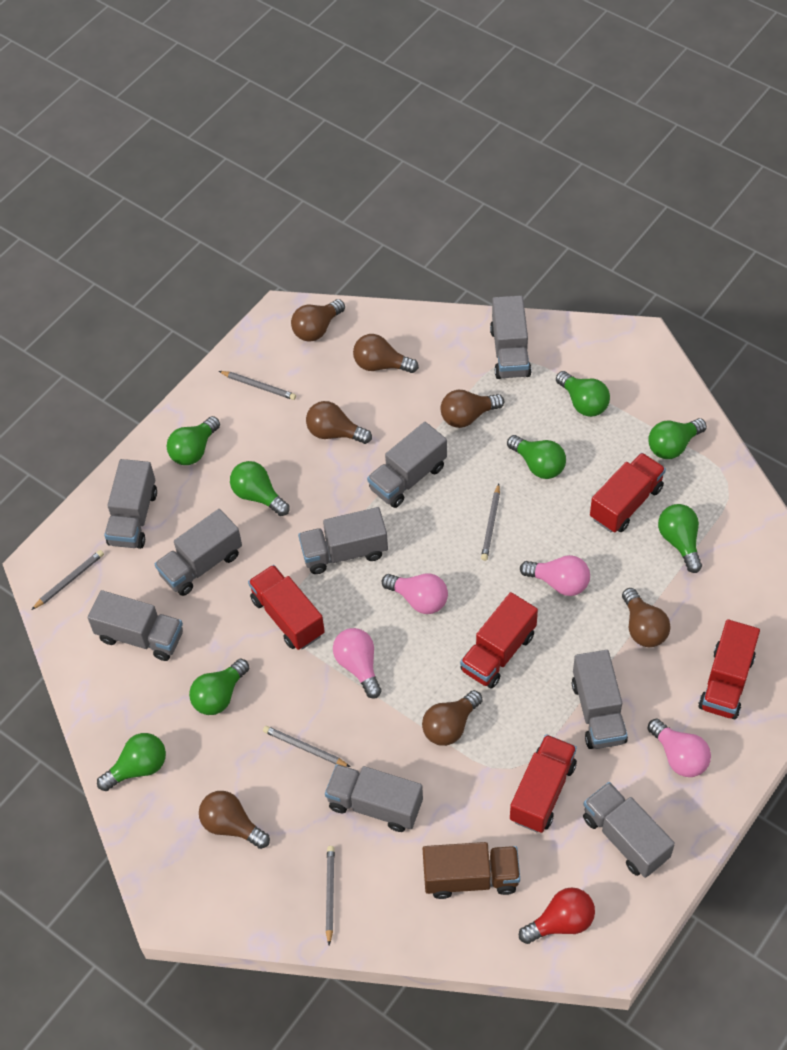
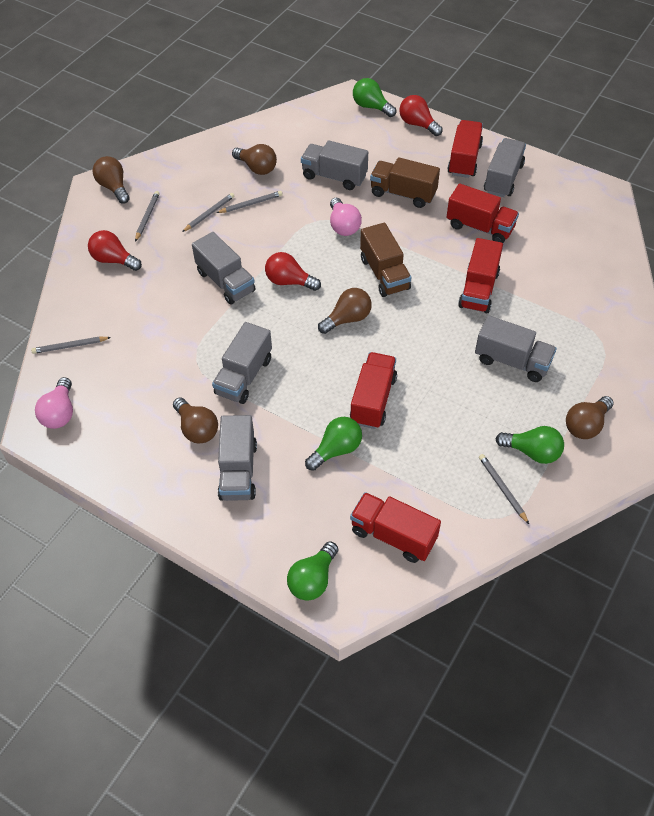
brown light bulb: [199,791,270,849] [291,299,345,342] [306,401,372,444] [353,334,419,373] [422,690,483,746] [441,390,504,428] [622,588,671,647] = 7 -> [93,156,130,204] [173,397,218,444] [232,144,277,175] [318,288,372,334] [566,396,614,439] = 5
brown truck: [423,842,520,899] = 1 -> [360,223,411,297] [370,157,440,208] = 2
green light bulb: [97,733,166,791] [167,416,220,465] [189,659,249,715] [230,461,290,516] [507,435,566,479] [556,371,610,417] [648,418,707,459] [658,504,702,573] = 8 -> [287,541,338,601] [305,417,362,471] [353,78,396,117] [495,426,564,464] = 4
grey truck: [88,590,183,661] [104,459,157,549] [155,509,242,596] [298,507,388,574] [325,764,423,832] [367,422,447,508] [490,295,532,379] [572,650,628,749] [583,782,675,878] = 9 -> [192,232,256,305] [212,322,272,404] [218,415,257,501] [301,140,368,190] [475,315,557,382] [484,138,526,197] = 6
pink light bulb: [333,628,381,699] [382,573,448,614] [520,555,590,596] [648,718,711,777] = 4 -> [35,377,73,429] [330,198,362,236] = 2
red light bulb: [519,887,595,944] = 1 -> [88,230,142,271] [265,252,321,291] [399,95,443,136] = 3

